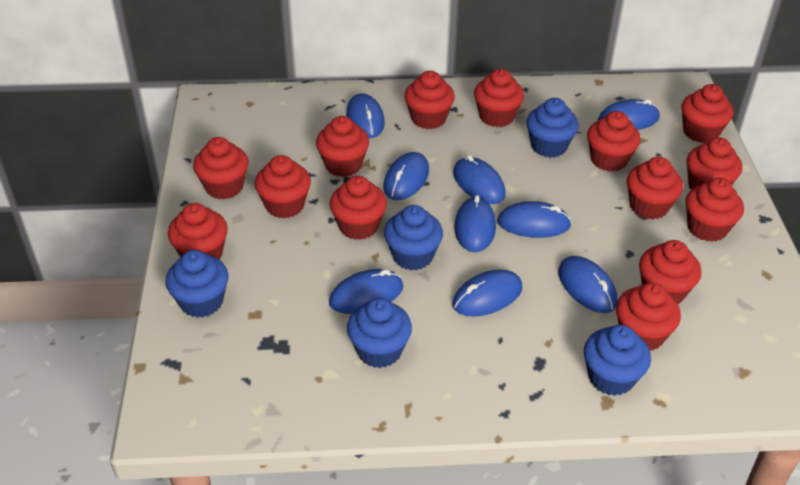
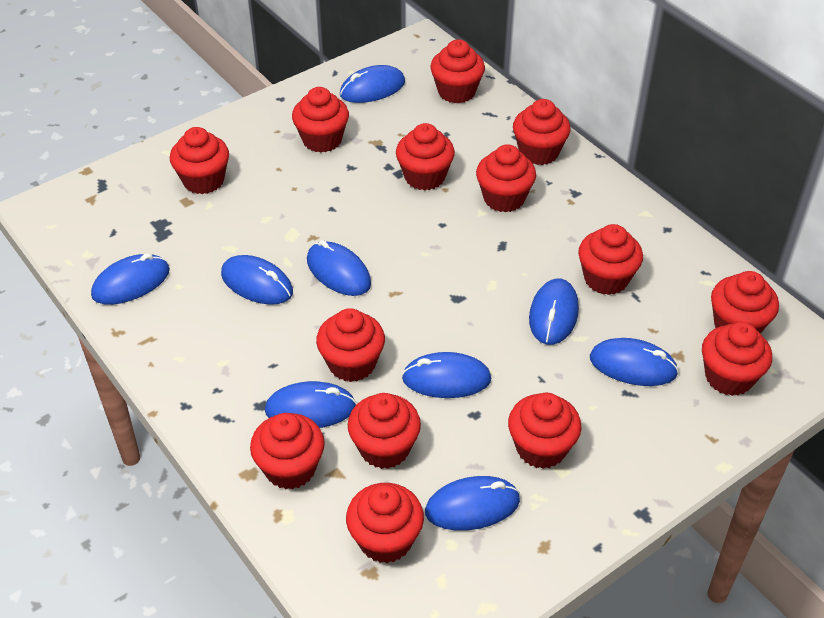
blue cupcake: [166,250,228,318] [347,298,412,368] [384,205,443,270] [526,98,579,158] [584,325,651,396] = 5 -> none = 0

